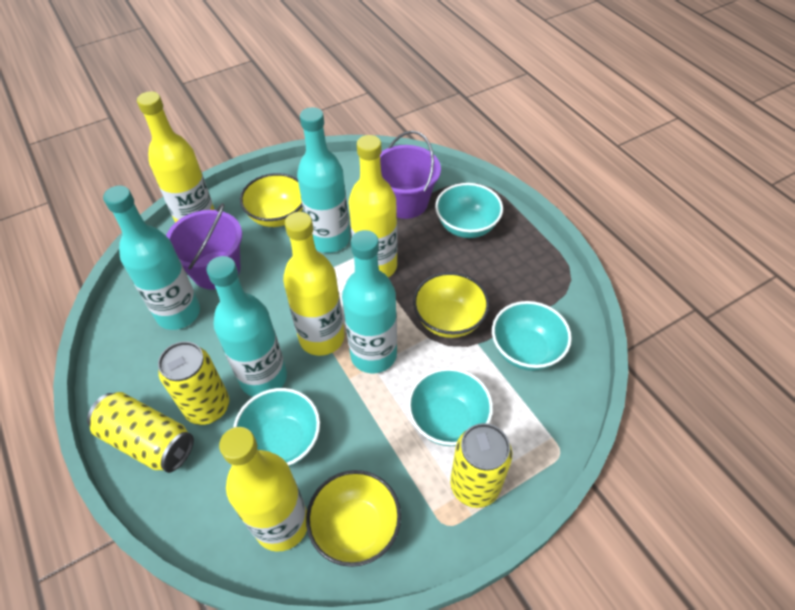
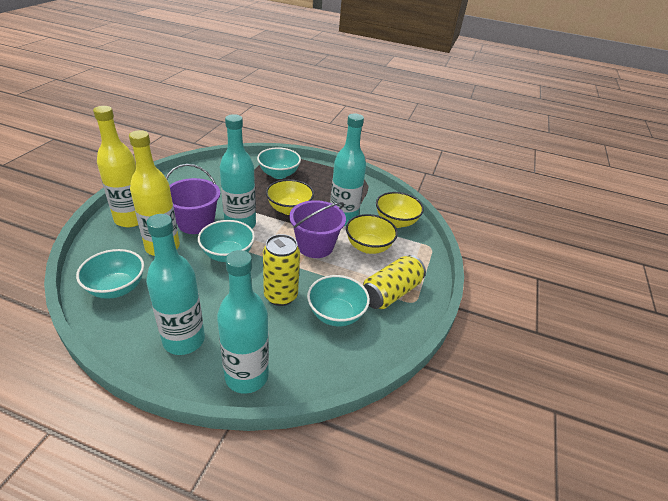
yellow bottle: [137,91,215,222] [219,427,307,552] [283,212,345,356] [348,135,397,277] = 4 -> [93,106,138,227] [129,130,180,256] = 2
yellow can: [87,392,194,473] [158,341,229,425] [450,423,512,508] = 3 -> [263,234,300,306] [363,255,426,309] = 2

